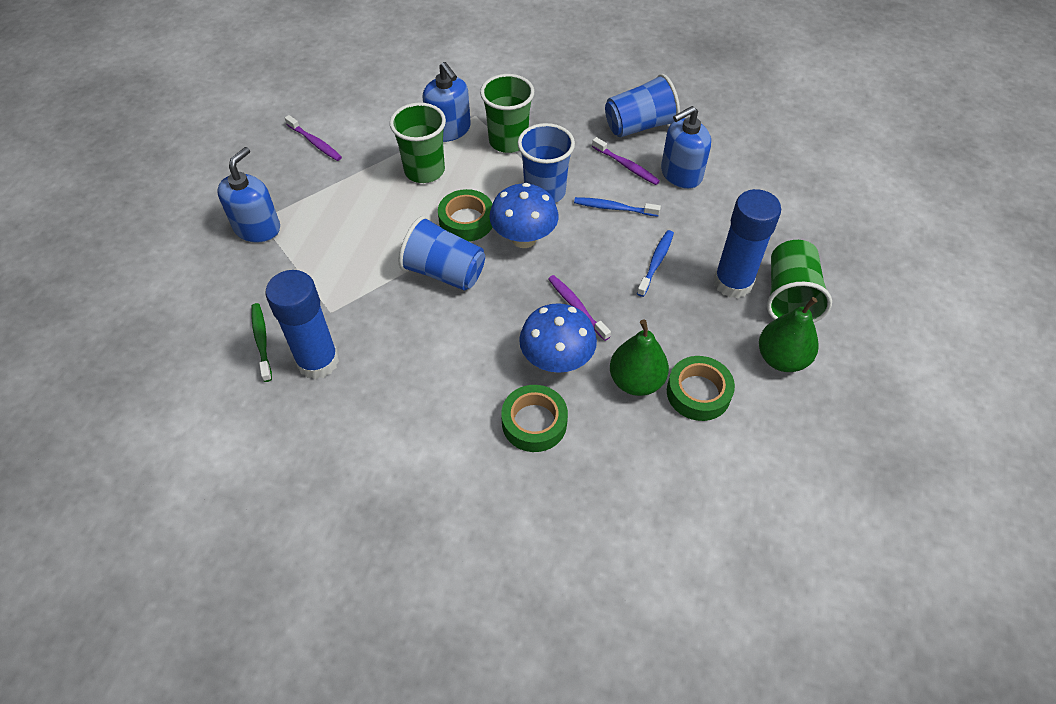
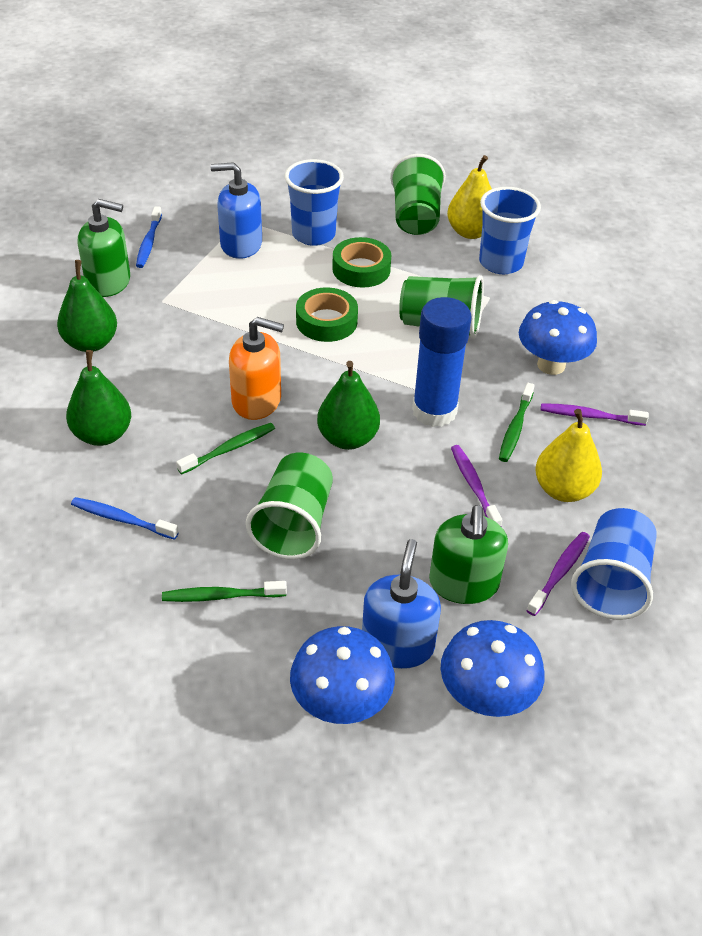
blue glue stick: [265,270,339,379] [714,189,781,298] = 2 -> [412,297,472,427] = 1
blue mushroom: [489,183,559,248] [519,303,597,373] = 2 -> [290,626,395,724] [441,620,545,717] [519,300,597,375] = 3
blue soap dispenser: [217,147,280,242] [422,62,471,142] [661,106,711,189] = 3 -> [210,162,262,259] [362,539,441,669] = 2
green pear: [610,319,669,396] [759,297,819,372] = 2 -> [57,260,117,352] [66,350,131,446] [317,361,380,450] = 3
green soap dispenser: none = 0 -> [78,199,130,297] [429,505,508,604] = 2
green tape: [438,189,492,242] [501,385,568,452] [667,356,735,421] = 3 -> [296,287,358,342] [332,237,391,288] = 2
green toothbrush: [251,303,272,382] = 1 -> [162,581,287,602] [176,423,275,475] [499,383,535,462] = 3
orange soap dispenser: none = 0 -> [229,317,284,420] = 1
yellow pear: none = 0 -> [447,155,492,239] [535,409,602,502] = 2

